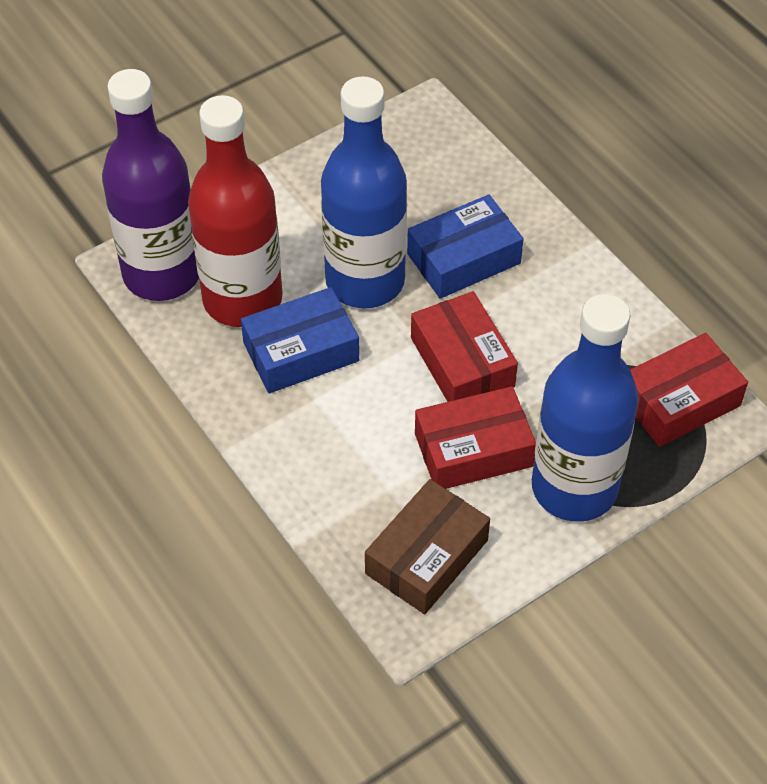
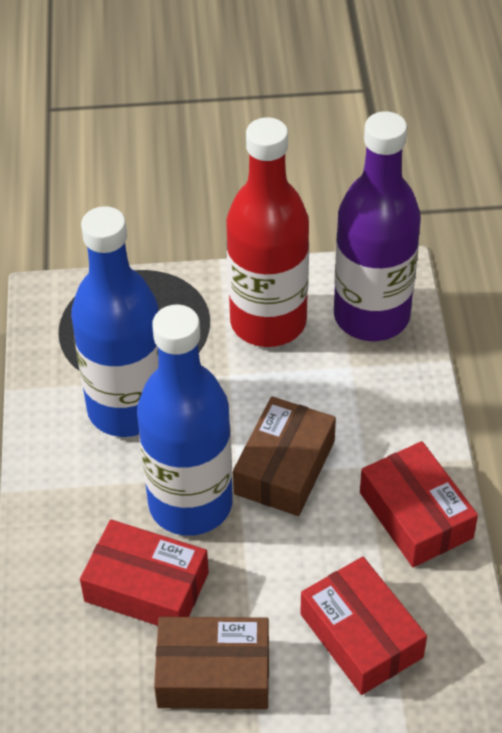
blue box: [241,287,359,393] [407,195,523,299] = 2 -> none = 0
brown box: [365,479,490,614] = 1 -> [154,617,269,709] [233,396,336,516] = 2

